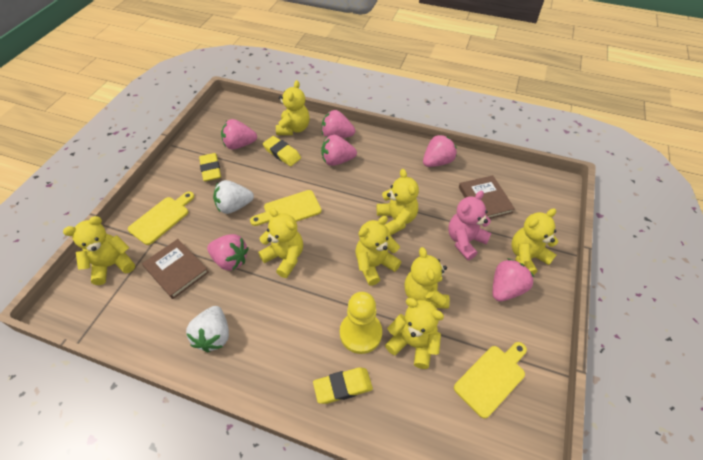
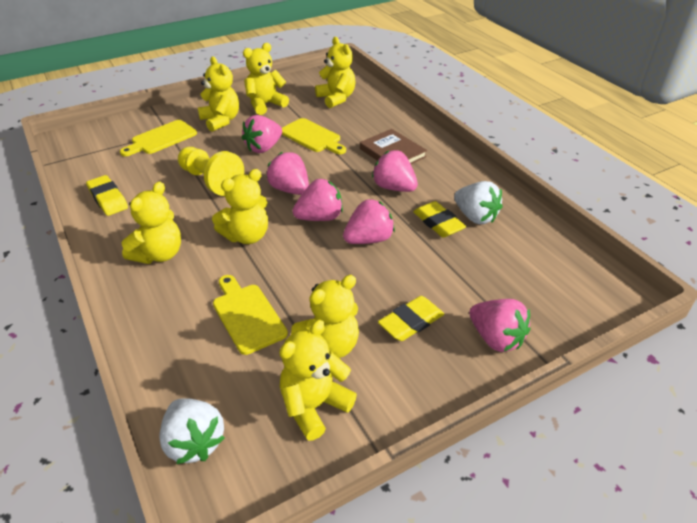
brown book: [142,239,209,299] [459,175,515,219] = 2 -> [360,129,427,164] = 1
pink teddy bear: [448,191,491,260] = 1 -> none = 0
yellow teddy bear: [63,216,135,285] [258,208,303,278] [276,80,310,135] [355,216,401,286] [377,169,419,236] [385,298,444,369] [404,247,450,309] [511,208,558,275] = 8 -> [122,182,181,264] [198,56,239,132] [212,169,268,244] [243,43,289,115] [279,320,357,441] [291,275,359,358] [315,37,356,108] = 7

